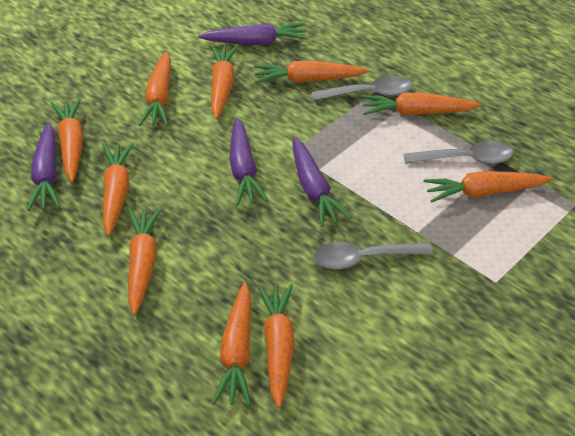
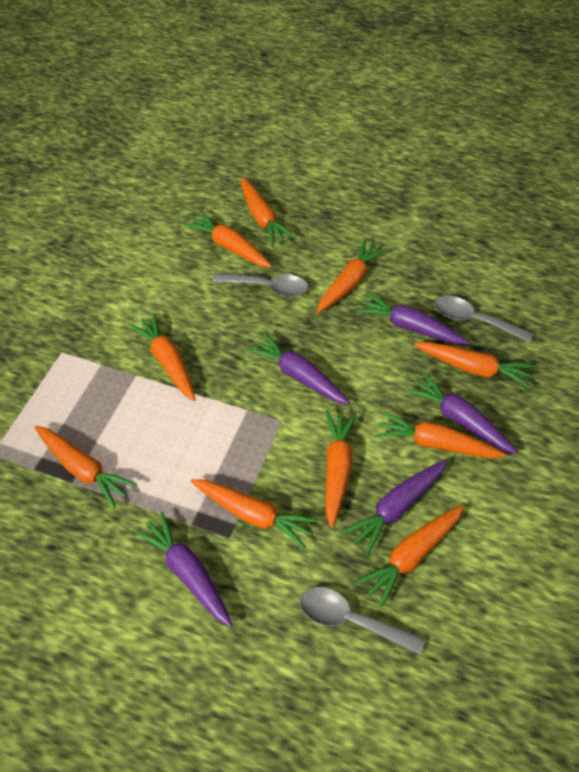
purple carrot: [27,122,60,211] [198,23,308,45] [230,118,268,206] [292,137,351,227] = 4 -> [134,511,233,627] [246,332,350,405] [343,459,447,555] [356,293,469,344] [405,372,518,455] = 5

